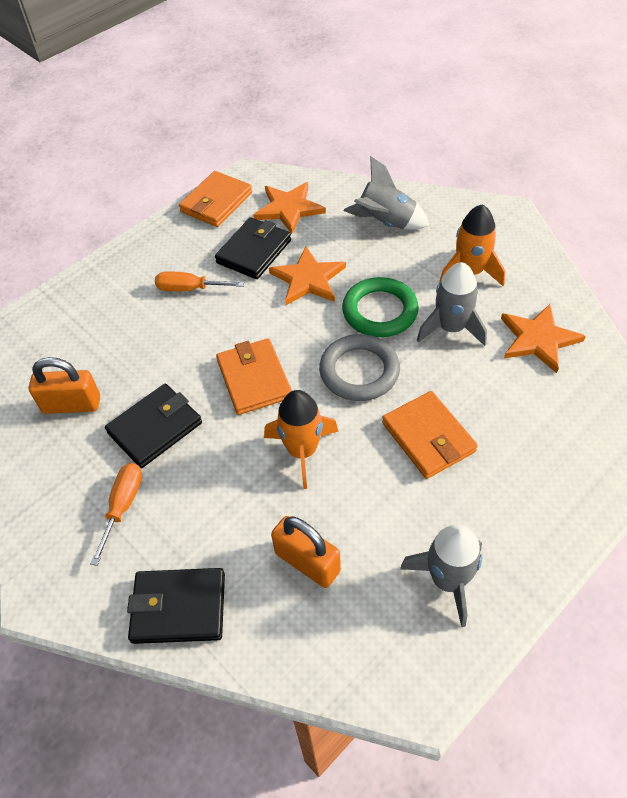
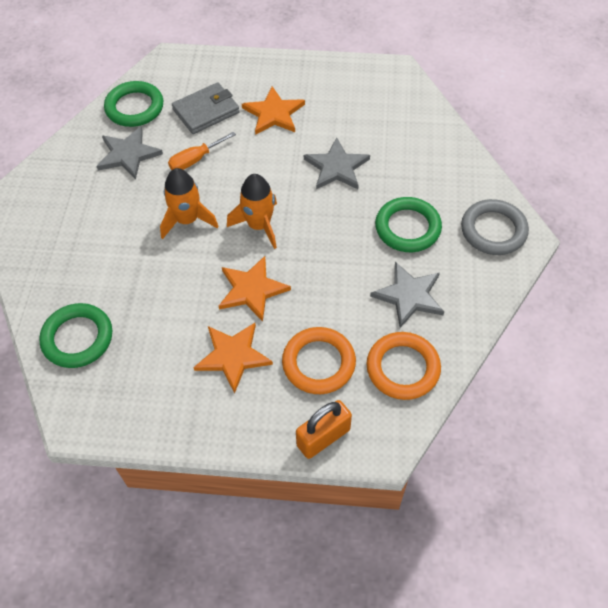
black wallet: [105,384,202,468] [127,568,225,644] [215,217,291,279] = 3 -> none = 0
green ring: [342,277,419,337] = 1 -> [39,303,112,368] [104,81,163,127] [375,197,442,252] = 3
grey rocket: [343,157,429,230] [400,524,482,627] [417,262,487,346] = 3 -> none = 0
grey star: none = 0 -> [96,126,163,180] [304,137,370,189] [370,262,444,328] = 3
grey wallet: none = 0 -> [172,82,240,134] = 1
orange padlock: [29,357,100,414] [271,516,341,588] = 2 -> [296,400,352,459] = 1
orange ring: none = 0 -> [282,327,356,394] [366,332,441,400] = 2
orange screwdriver: [90,463,142,566] [155,271,244,291] = 2 -> [168,132,236,170] = 1
orange wallet: [179,171,252,227] [216,339,292,415] [382,391,478,479] = 3 -> none = 0

